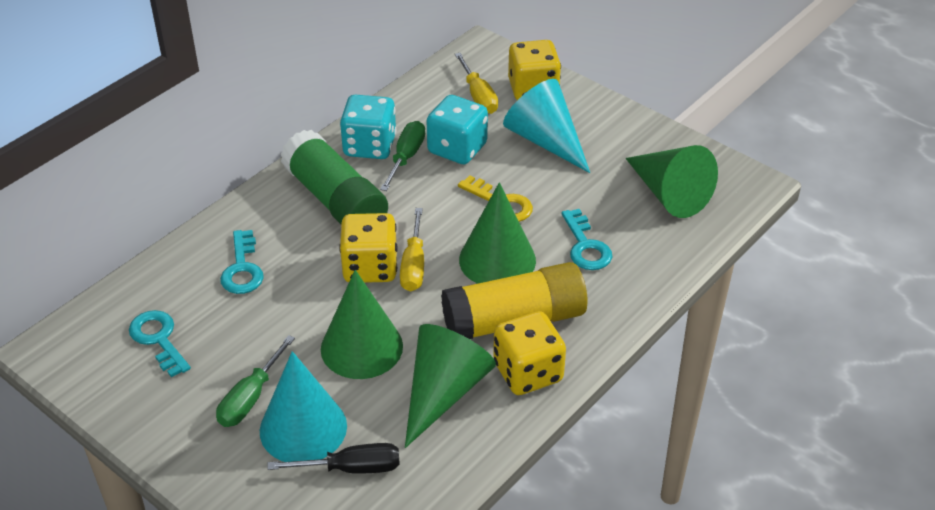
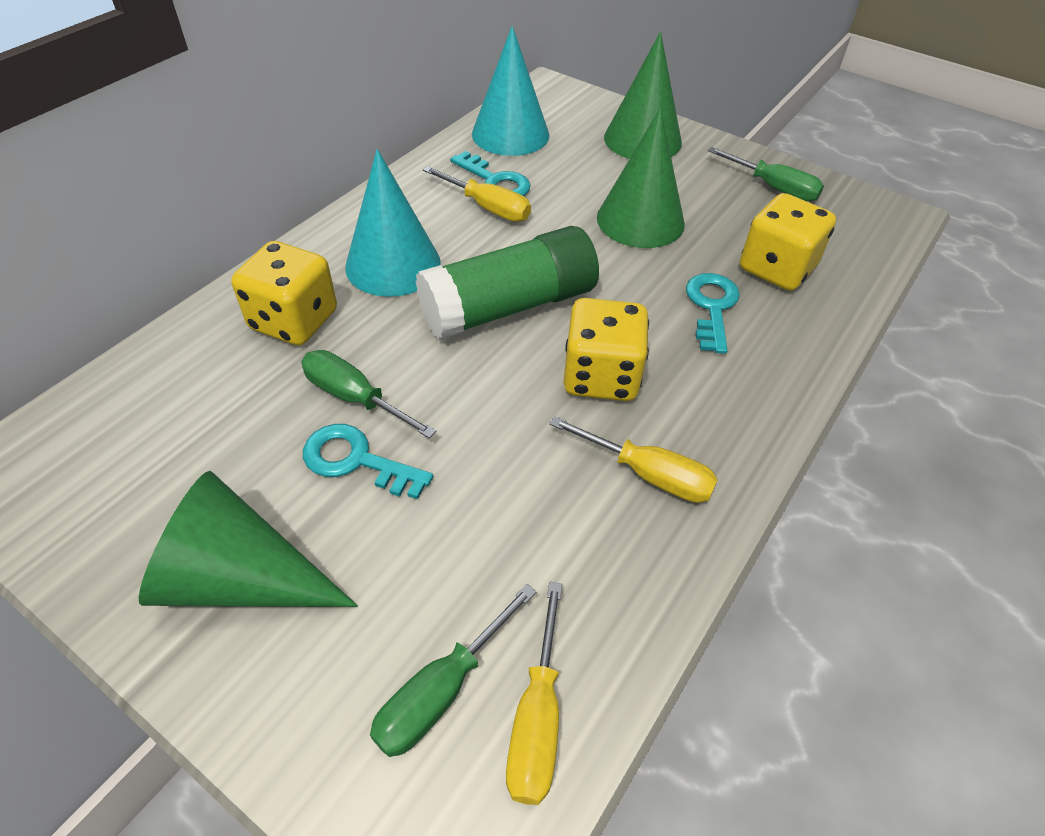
black screwdriver: [267,443,400,474] = 1 -> none = 0
green cone: [321,270,403,379] [405,324,496,448] [459,182,536,284] [626,145,718,218] = 4 -> [139,471,358,607] [597,108,685,248] [604,32,682,159] = 3
green screwdriver: [216,335,295,427] [380,121,425,191] = 2 -> [301,350,437,439] [370,584,536,757] [708,147,824,201] = 3
turquoise dice: [340,95,396,159] [427,95,488,164] = 2 -> none = 0
yellow glue stick: [441,262,588,339] = 1 -> none = 0
yellow key: [458,175,533,222] = 1 -> none = 0
yellow screwdriver: [400,208,424,292] [455,53,498,114] = 2 -> [423,166,531,222] [506,582,562,805] [549,416,718,503] = 3

